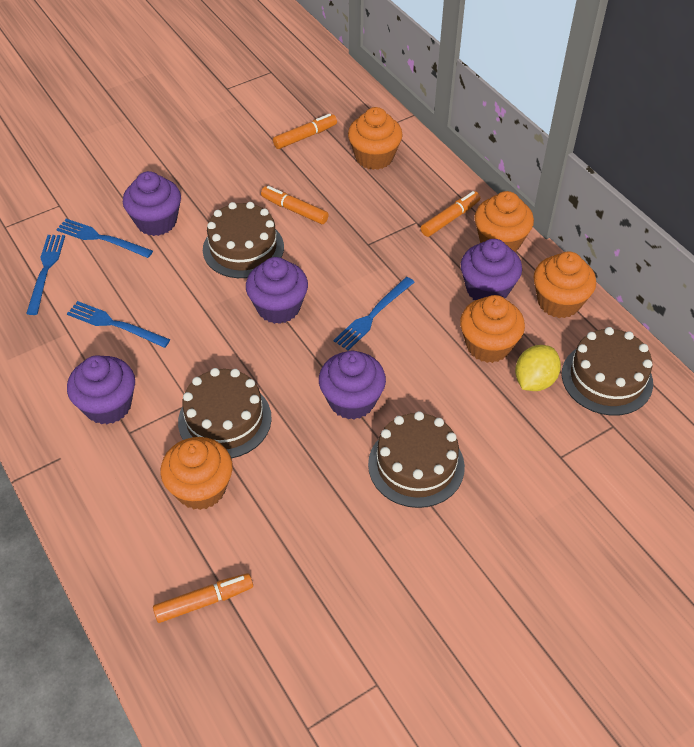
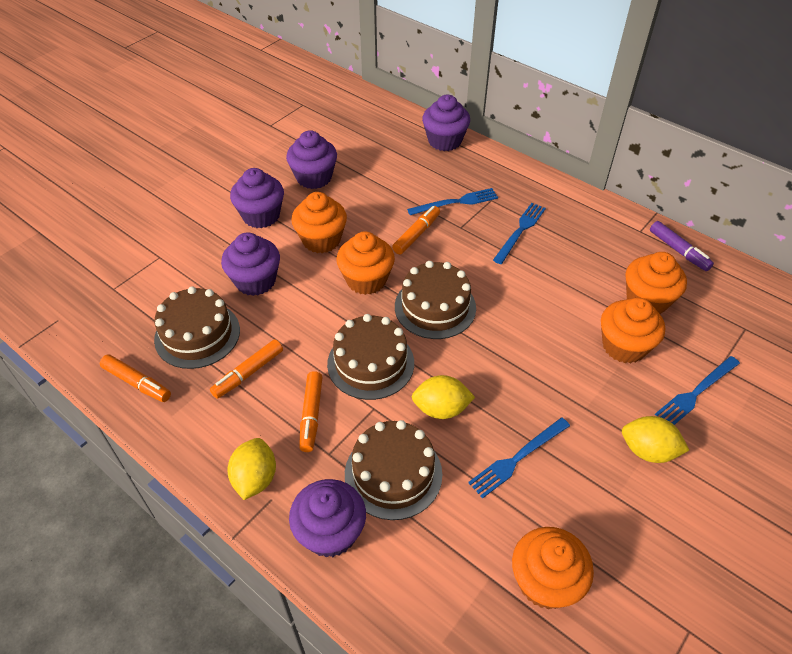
purple marker: none = 0 -> [650,221,714,271] = 1
yellow lemon: [515,345,561,391] = 1 -> [228,438,276,500] [412,375,475,419] [622,416,689,463] = 3

